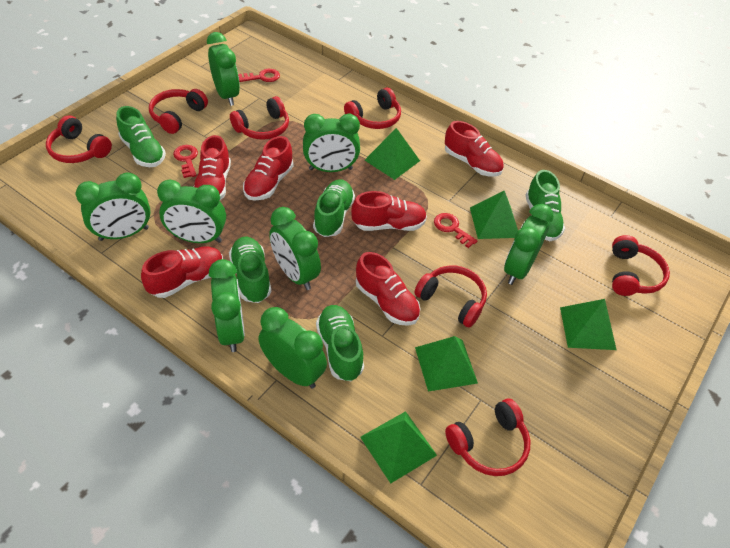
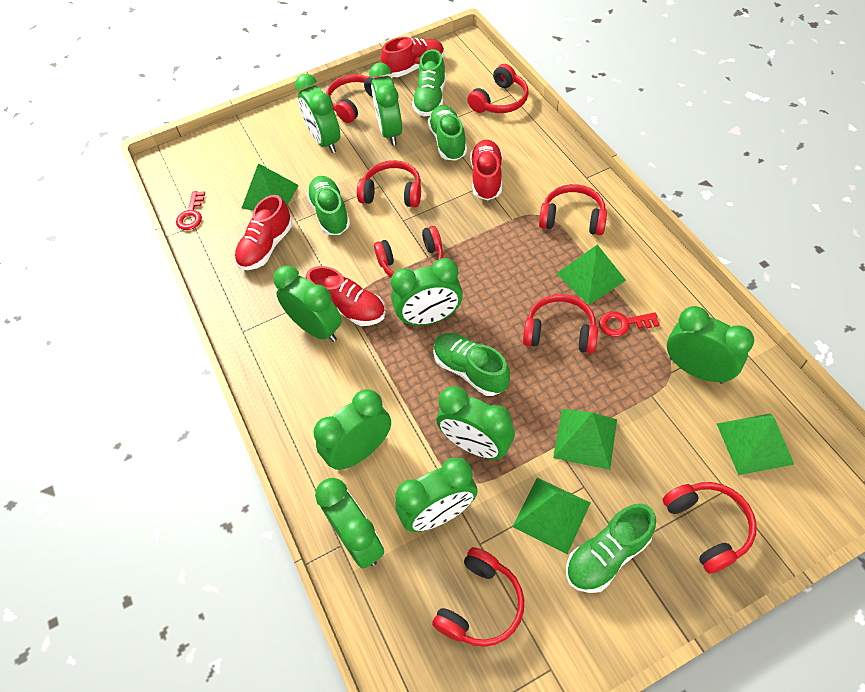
green clock: [76,172,151,241] [157,179,226,243] [207,32,240,106] [209,259,245,352] [259,307,327,389] [269,207,321,290] [303,114,360,172] [504,204,554,285] = 8 -> [274,265,342,342] [295,74,340,153] [314,389,391,470] [315,478,384,569] [369,63,402,146] [391,258,463,326] [395,458,478,532] [436,386,515,459] [667,306,754,384] = 9
red headphones: [46,115,112,163] [149,89,208,134] [230,96,289,140] [344,88,401,129] [414,265,487,328] [445,399,530,476] [612,235,670,296] = 7 -> [326,74,380,123] [357,160,421,207] [374,226,444,277] [432,547,524,647] [467,64,529,113] [523,294,598,354] [539,184,607,235] [662,482,757,574] = 8
red key: [173,145,198,178] [238,69,280,82] [434,213,477,248] = 3 -> [176,191,205,230] [599,311,660,337] = 2
red shoe: [141,247,223,298] [194,135,231,200] [243,136,293,201] [351,191,427,231] [356,252,421,326] [445,121,503,176] = 6 -> [234,195,292,270] [306,266,385,326] [381,37,445,77] [470,140,503,200] = 4

